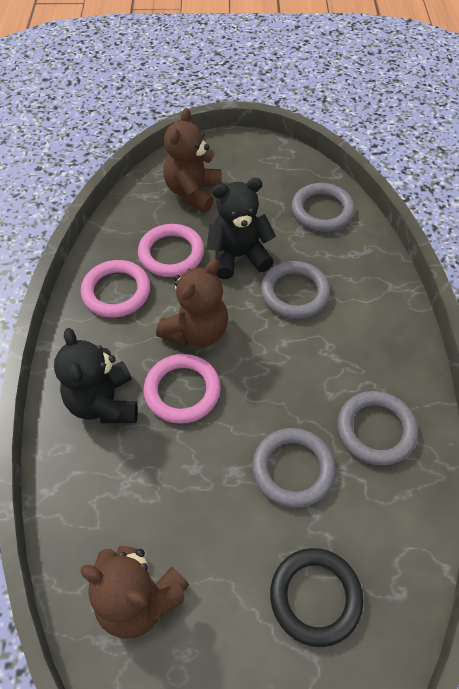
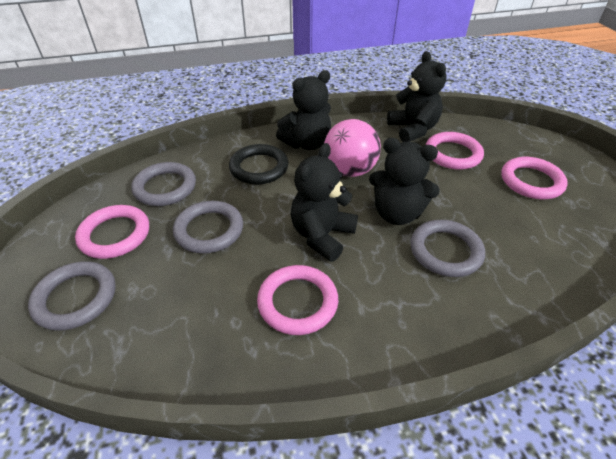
black teddy bear: [54,328,138,423] [207,178,276,279] = 2 -> [276,70,331,150] [290,143,358,262] [369,138,440,225] [387,51,447,142] = 4
brown teddy bear: [80,546,189,638] [156,259,228,347] [163,108,222,212] = 3 -> none = 0
pink ball: none = 0 -> [324,119,381,177] = 1
pink ring: [81,260,150,317] [138,224,204,277] [144,354,221,424] = 3 -> [75,205,149,259] [257,265,338,335] [426,132,484,170] [501,157,568,199] = 4

